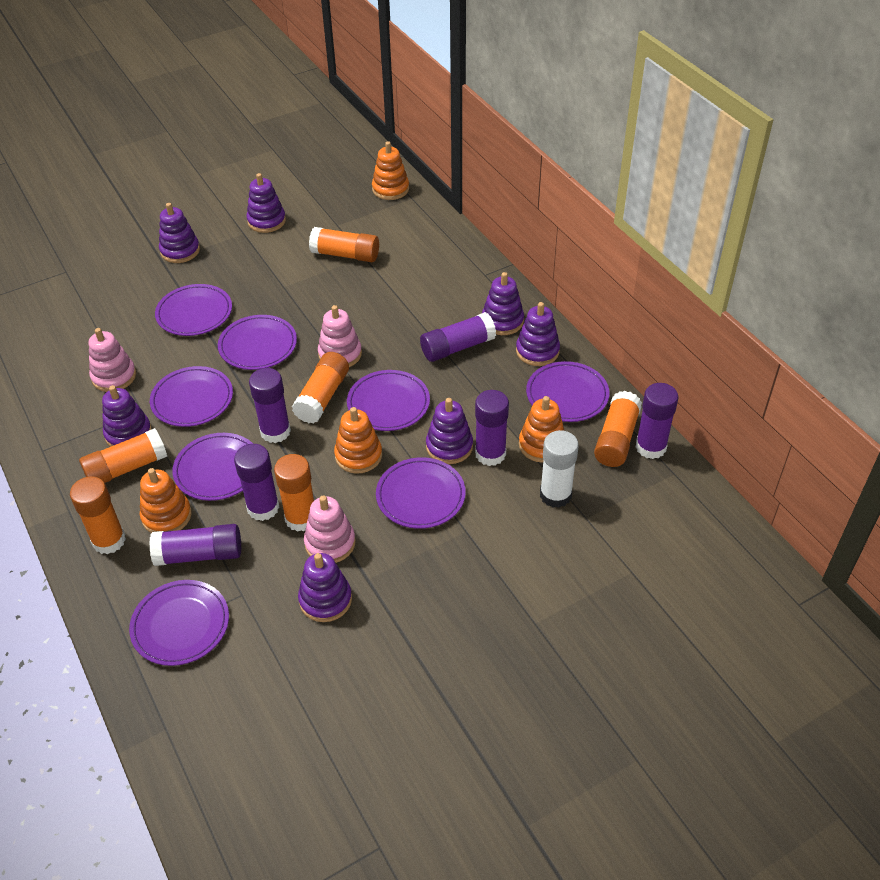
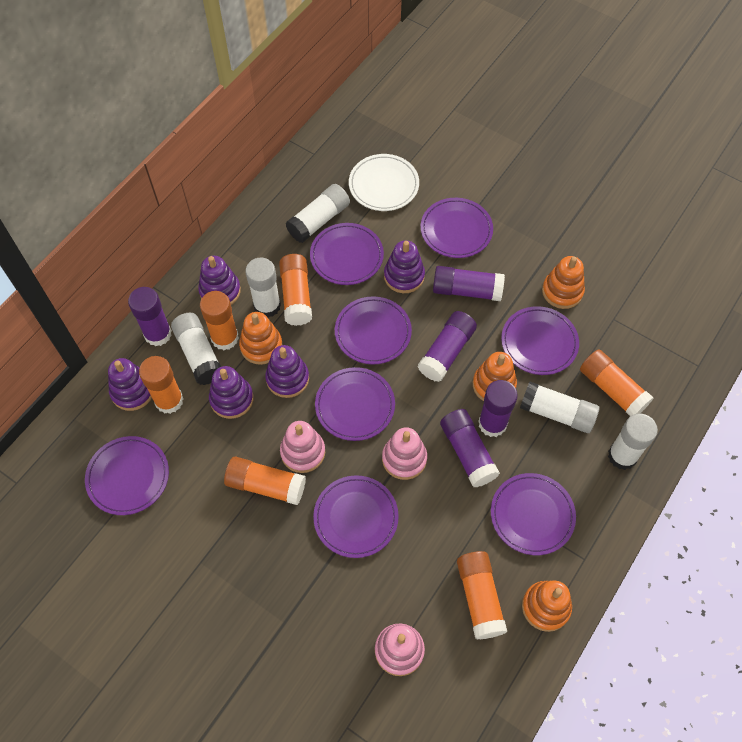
purple glue stick: [149,524,241,566] [234,444,280,521] [249,368,291,443] [420,312,496,362] [475,390,509,466] [635,383,678,459] = 6 -> [128,287,172,346] [418,311,477,382] [433,266,505,301] [440,409,500,487] [478,380,518,437] = 5
purple stacking toy: [102,385,152,447] [159,203,200,263] [247,173,286,233] [298,553,352,622] [426,398,473,464] [482,272,524,335] [516,302,560,366] = 7 -> [108,358,152,411] [198,256,241,305] [209,366,254,419] [265,345,309,398] [384,240,425,293] = 5
white glue stick: [540,430,579,508] = 1 -> [171,313,221,385] [245,257,281,318] [286,184,350,243] [520,381,599,433] [608,414,658,470] = 5
white plate: none = 0 -> [349,154,419,211] = 1

